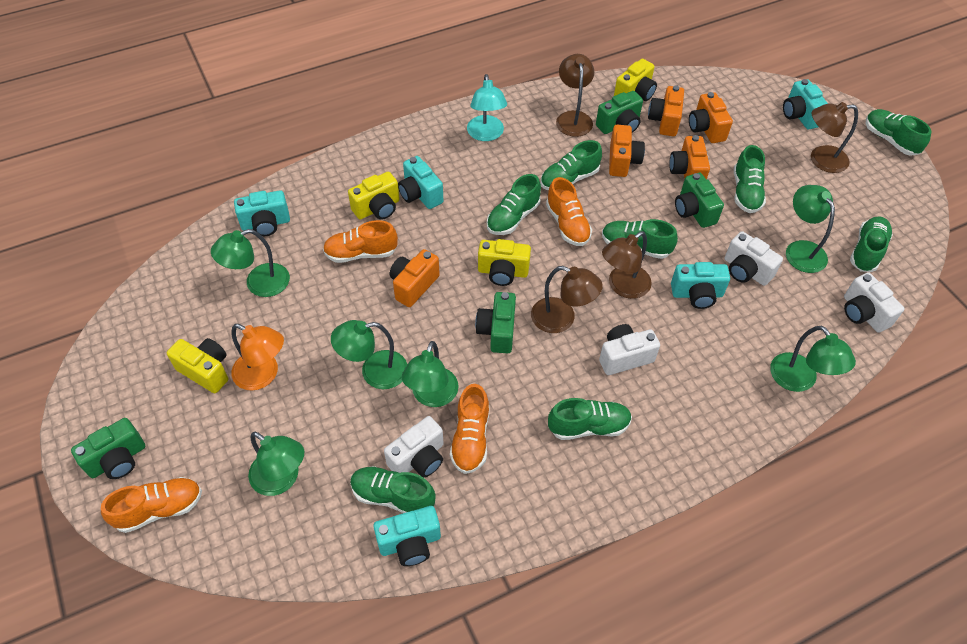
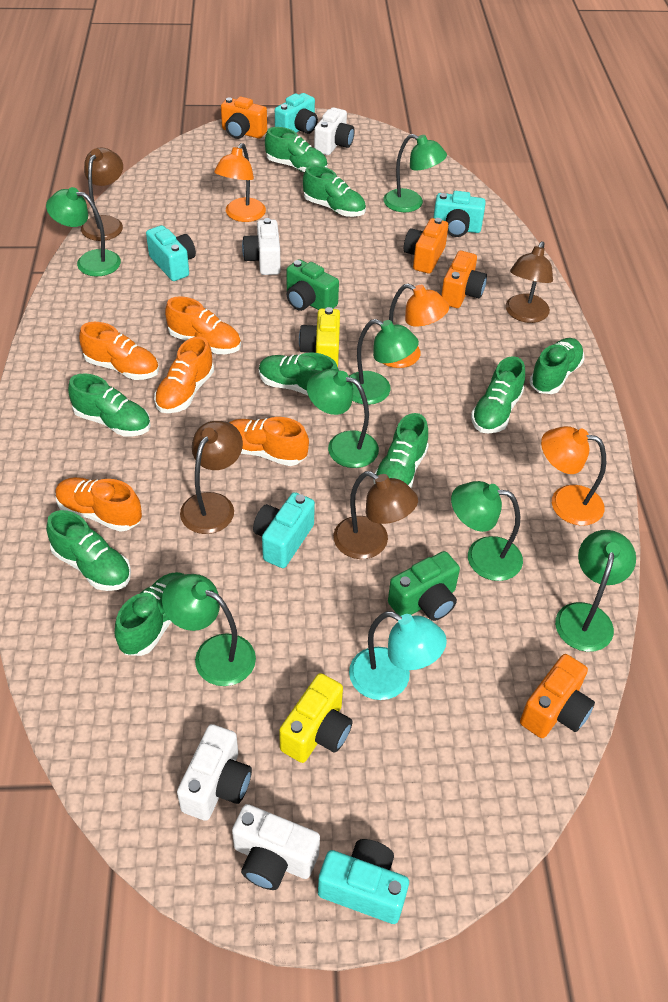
green camera: [71,418,146,479] [475,292,516,353] [596,91,643,134] [675,173,724,228] = 4 -> [286,259,339,311] [388,551,460,621] = 2
green lamp: [211,229,290,297] [248,431,304,496] [331,320,407,389] [402,341,459,407] [770,326,856,392] [786,185,835,273] = 6 -> [46,187,121,276] [162,574,256,686] [307,369,379,468] [349,319,419,405] [383,134,447,212] [451,481,523,581] [555,530,636,652] = 7
green shoe: [350,466,436,513] [487,174,541,235] [540,140,602,191] [548,398,632,440] [602,219,678,259] [734,145,766,213] [850,216,893,272] [866,109,931,156] = 8 -> [46,510,131,591] [68,373,151,437] [115,572,183,656] [259,352,339,395] [265,127,328,172] [303,166,366,217] [373,413,429,488] [471,356,525,433] [529,338,584,394] = 9
orange camera: [390,249,440,307] [609,125,645,177] [648,85,684,136] [669,135,710,179] [689,92,733,143] = 5 -> [221,97,267,139] [404,218,448,274] [441,251,487,308] [520,654,595,738] = 4
orange lamp: [231,324,284,391] = 1 -> [214,143,266,222] [382,284,449,368] [541,426,606,526] = 3
orange shoe: [101,477,202,533] [323,220,398,263] [450,384,489,474] [546,177,592,246] = 4 -> [55,477,142,532] [79,322,159,380] [154,336,214,413] [165,296,241,354] [229,417,309,466] = 5
yellow camera: [167,338,228,394] [348,172,400,220] [478,239,531,286] [614,59,657,101] = 4 -> [279,673,352,763] [299,307,340,367] = 2

